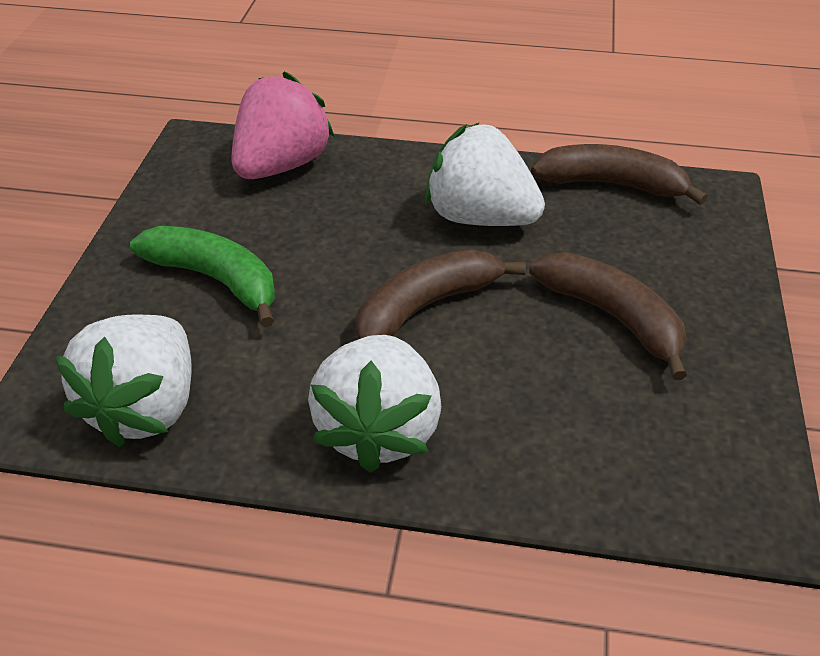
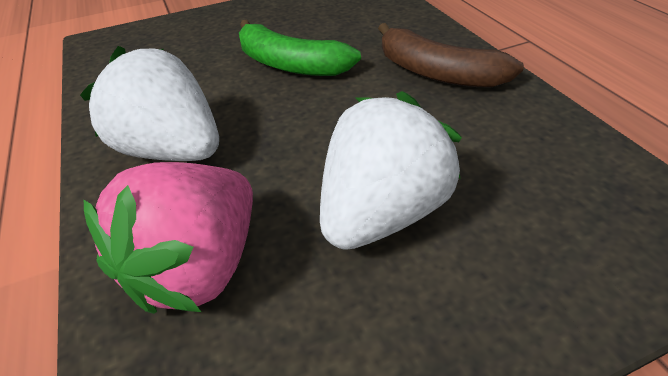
brown banana: [356,249,526,339] [529,252,687,380] [531,144,708,205] = 3 -> [378,23,524,88] = 1
white strawberry: [55,314,192,447] [308,335,441,473] [425,122,545,226] = 3 -> [80,46,219,161] [320,91,462,250] = 2

